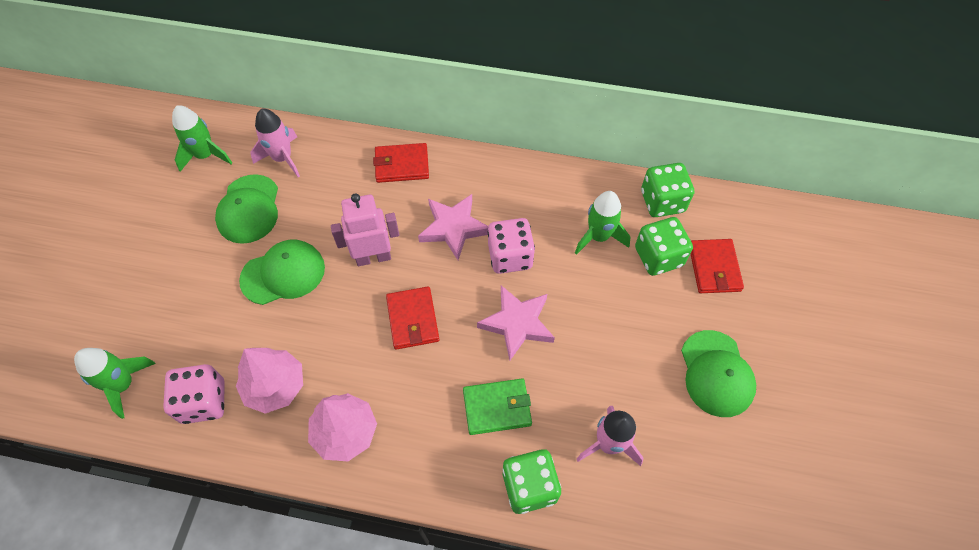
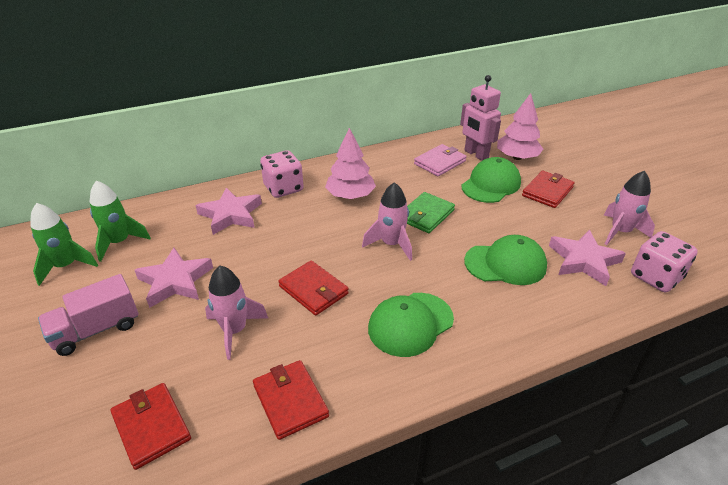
green dice: [503,449,561,514] [635,217,693,276] [641,163,694,217] = 3 -> none = 0
green rocket: [74,348,156,419] [172,105,232,172] [575,191,631,255] = 3 -> [30,203,98,286] [90,180,151,262] = 2
pink rocket: [250,109,300,177] [576,406,644,466] = 2 -> [205,266,268,360] [362,182,412,261] [604,171,655,245] = 3
pink star: [418,194,488,260] [477,285,555,361] = 2 -> [135,248,213,308] [195,188,262,235] [549,230,626,286] = 3
pink truck: none = 0 -> [38,274,139,356] = 1
pink wallet: none = 0 -> [414,144,466,176] = 1
red wallet: [373,143,429,183] [386,287,440,350] [691,239,744,293] = 3 -> [110,383,191,470] [253,360,329,440] [278,260,349,316] [522,171,575,208] = 4

